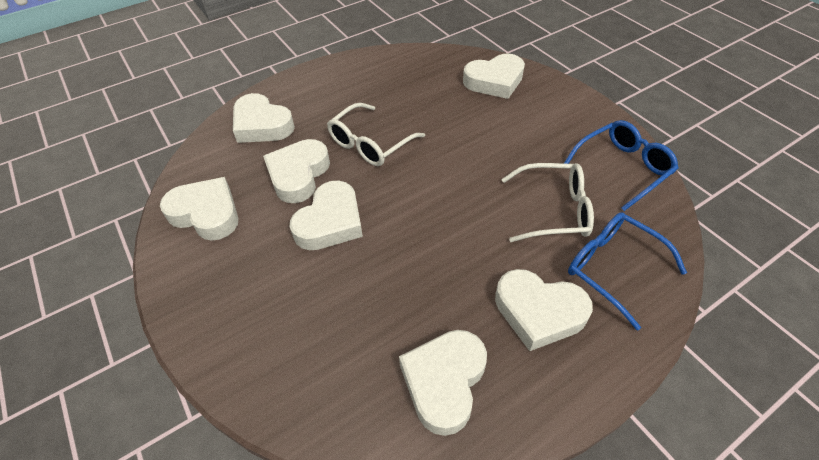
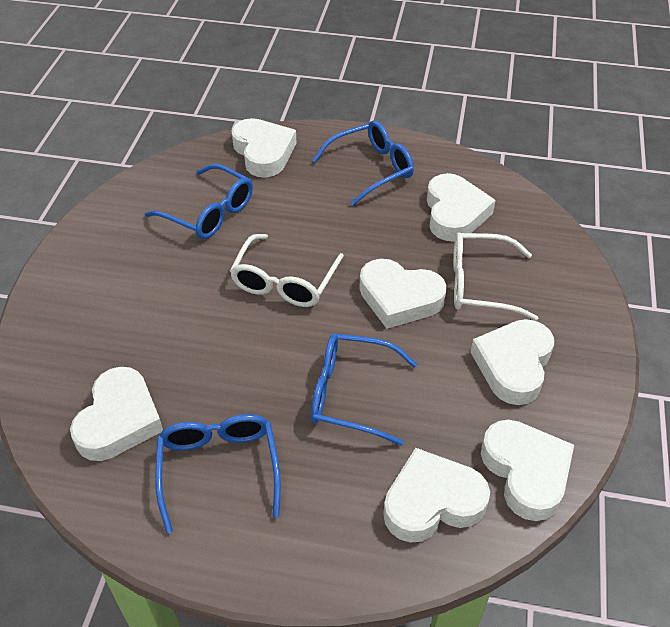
blue glasses: [564,120,678,211] [568,212,687,331] = 2 -> [145,164,253,239] [155,414,281,533] [311,333,417,446] [312,120,414,206] = 4

